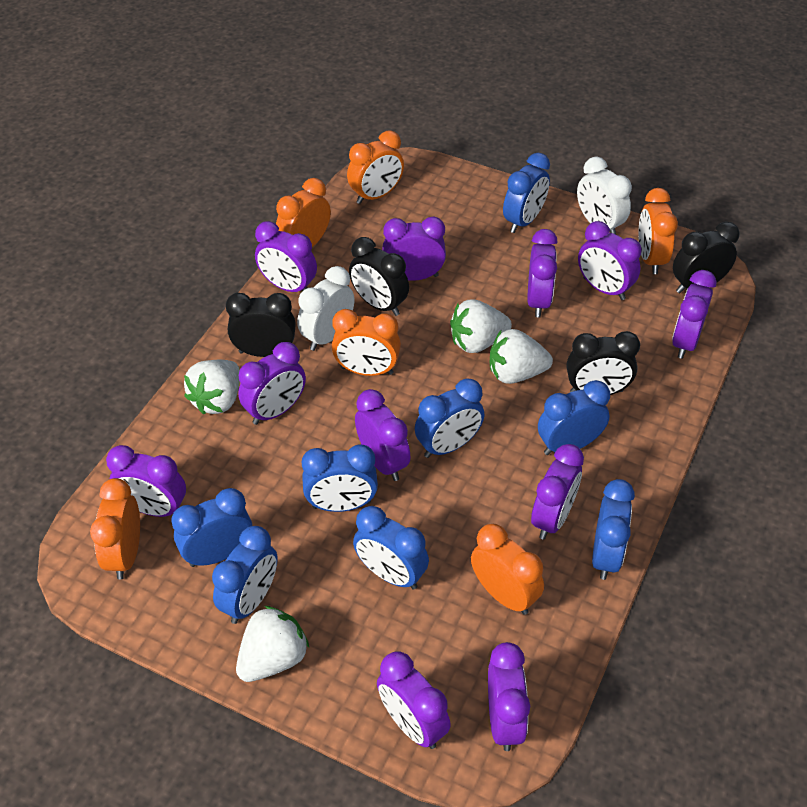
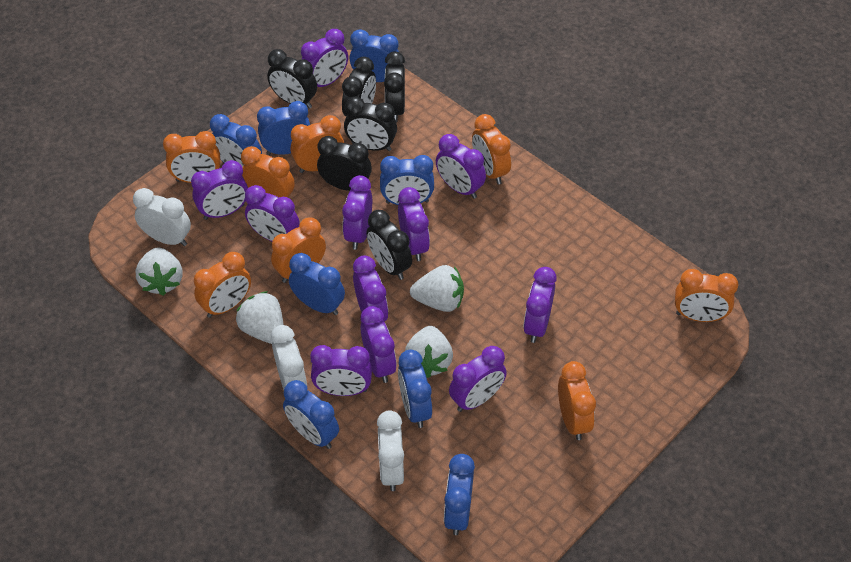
black clock: [226,293,296,357] [349,237,409,316] [567,331,640,395] [673,222,740,293] = 4 -> [267,49,317,109] [317,136,372,191] [342,57,376,117] [344,96,397,151] [366,210,412,280] [384,52,405,122] = 6
orange clock: [90,478,140,580] [276,178,331,247] [332,309,401,376] [347,130,404,204] [471,524,544,615] [638,188,678,274] = 6 -> [163,131,220,183] [194,252,251,318] [241,146,295,198] [271,217,326,283] [291,115,344,173] [472,114,511,185] [558,361,596,440] [675,269,739,322] = 8
white clock: [297,266,355,351] [577,157,632,234] = 2 -> [133,188,191,246] [271,325,307,390] [377,410,404,491] = 3

